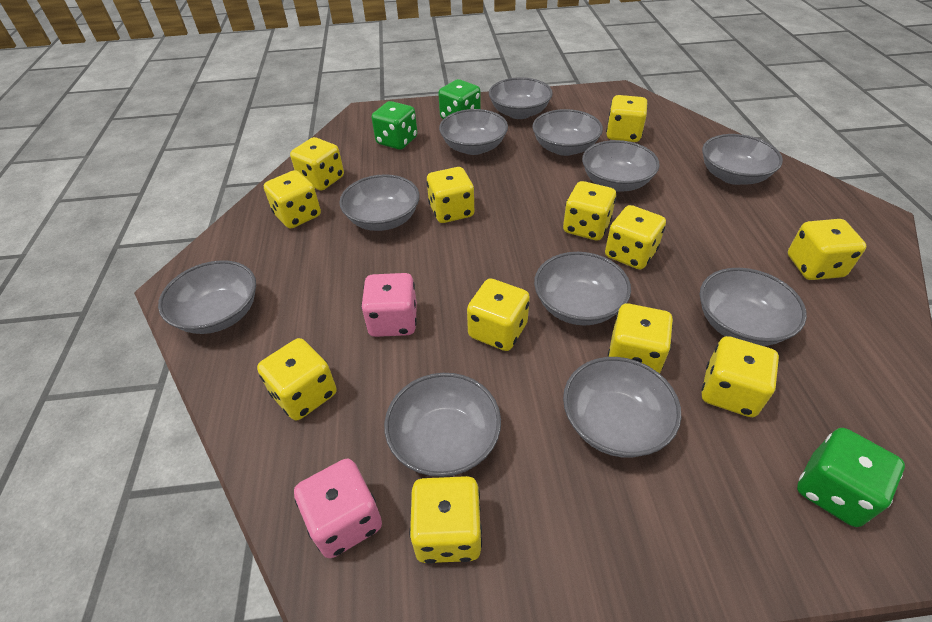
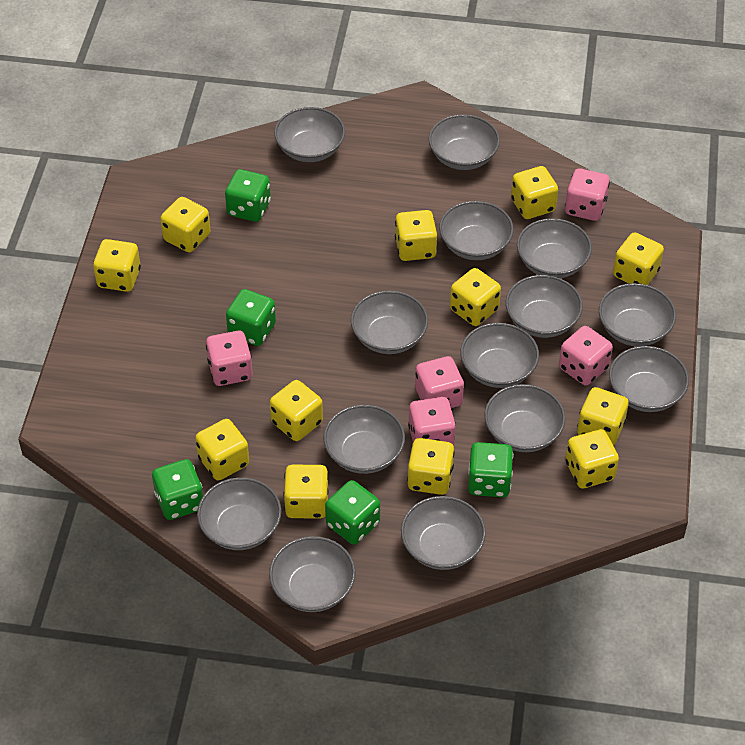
green dice: [372,101,417,150] [438,79,481,119] [797,428,905,527] = 3 -> [152,459,203,520] [225,169,271,222] [226,289,276,346] [325,480,380,544] [468,442,513,497] = 5
grey bowl: [158,260,256,334] [339,174,420,231] [384,373,501,477] [439,109,508,155] [489,77,553,119] [532,109,603,156] [534,252,631,325] [563,357,681,457] [582,140,660,191] [700,268,807,346] [702,134,783,185] = 11 -> [197,477,282,550] [269,536,356,612] [274,107,345,162] [323,405,405,474] [351,291,428,354] [401,496,486,570] [429,114,500,170] [439,201,514,260] [460,323,539,388] [484,384,565,452] [506,275,583,338] [517,218,592,278] [599,283,676,347] [609,346,689,412] = 14
pink dice: [294,459,382,558] [361,273,417,337] = 2 -> [206,331,252,386] [408,397,456,445] [415,356,464,408] [559,326,613,386] [565,168,610,221] = 5

